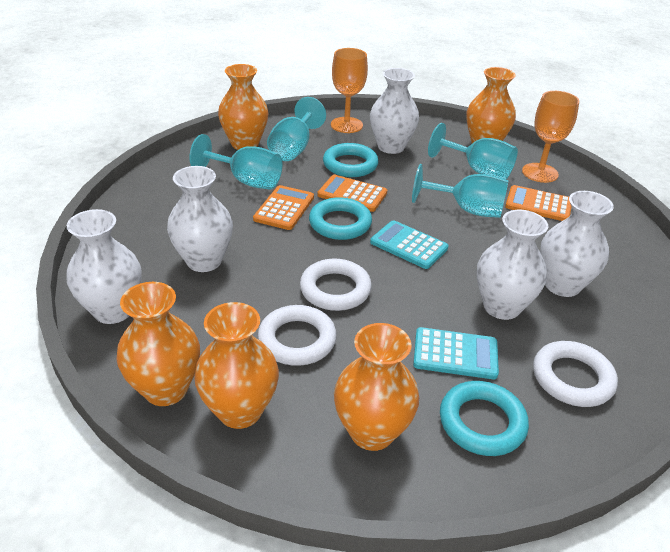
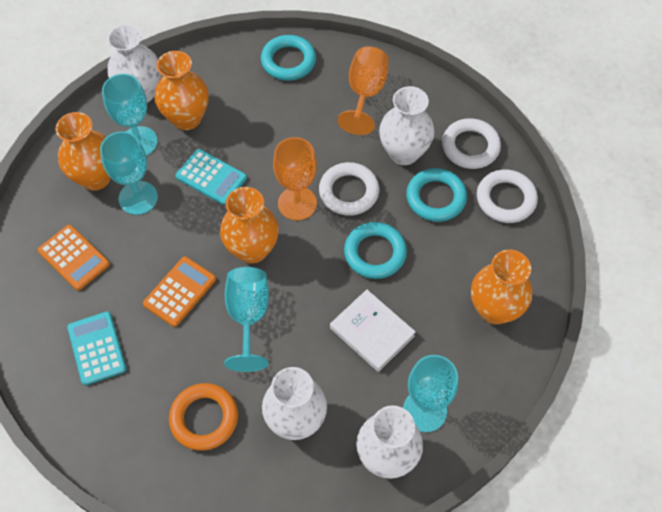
orange calculator: [253,185,314,230] [317,175,387,212] [505,185,572,221] = 3 -> [38,225,110,291] [143,256,216,327] = 2
orange ring: none = 0 -> [169,383,238,450] = 1
orange vase: [116,282,200,406] [194,302,279,429] [218,64,269,150] [334,323,419,451] [466,67,516,143] = 5 -> [55,112,111,191] [155,51,209,130] [220,187,279,264] [471,250,532,324] = 4
white book: none = 0 -> [330,289,416,372] = 1
white vase: [67,209,142,324] [167,166,233,272] [370,68,419,154] [477,210,548,320] [540,191,614,297] = 5 -> [107,24,161,103] [262,367,327,440] [356,405,423,479] [379,86,434,165] = 4

